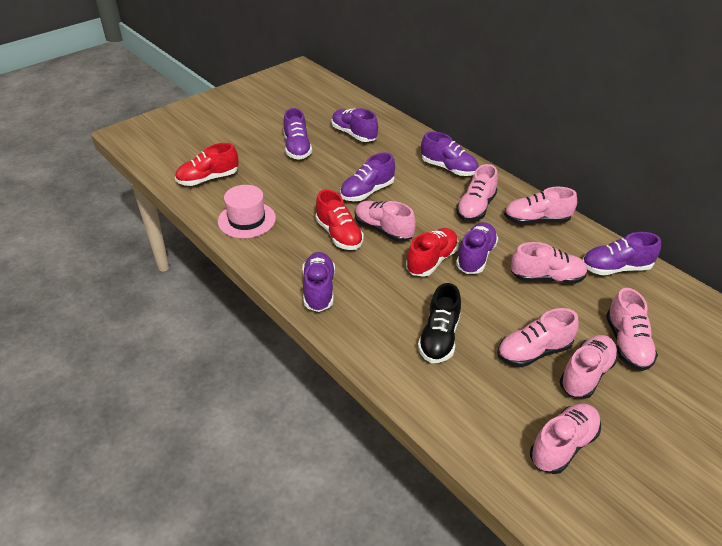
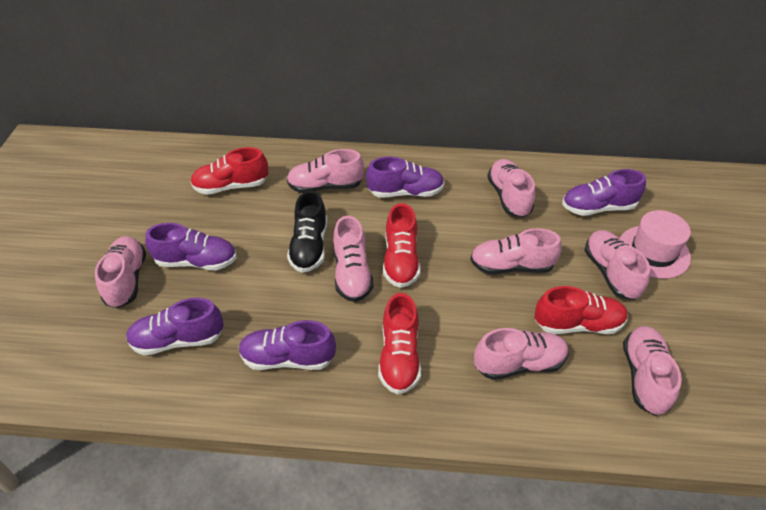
purple shoe: [284,108,312,160] [302,252,335,312] [331,108,378,142] [340,152,395,201] [421,131,478,176] [456,222,498,274] [583,232,661,275] = 7 -> [126,298,224,356] [145,223,237,270] [239,320,336,370] [366,157,444,197] [562,169,646,216] = 5
red shoe: [175,143,239,186] [315,189,364,250] [406,228,459,277] = 3 -> [190,147,268,195] [378,293,421,394] [383,203,420,288] [535,286,628,334] = 4

